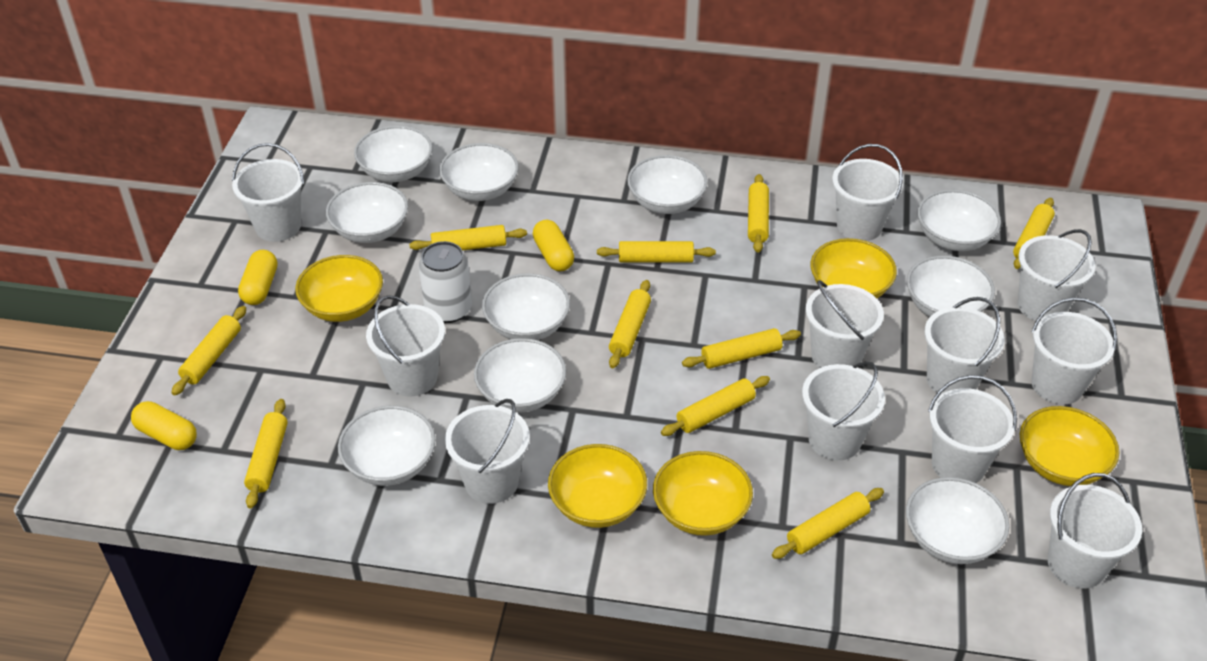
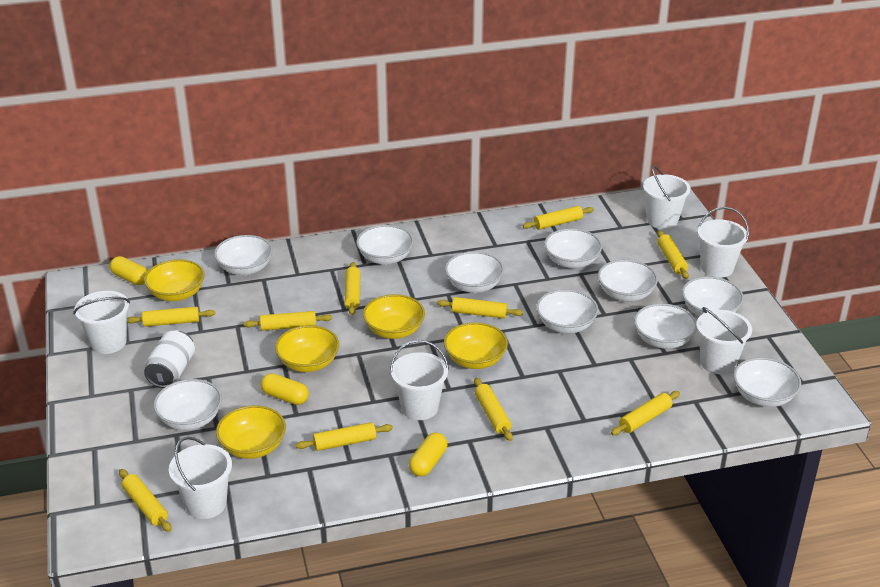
white bucket: [232,143,305,242] [366,295,445,397] [445,399,530,504] [802,361,885,460] [806,280,884,368] [832,144,903,241] [924,297,1005,395] [928,375,1017,483] [1018,229,1095,321] [1032,297,1117,404] [1048,473,1142,588] = 11 -> [73,291,130,354] [169,437,232,519] [390,340,449,420] [643,166,691,229] [696,307,752,374] [698,207,749,278] = 6

